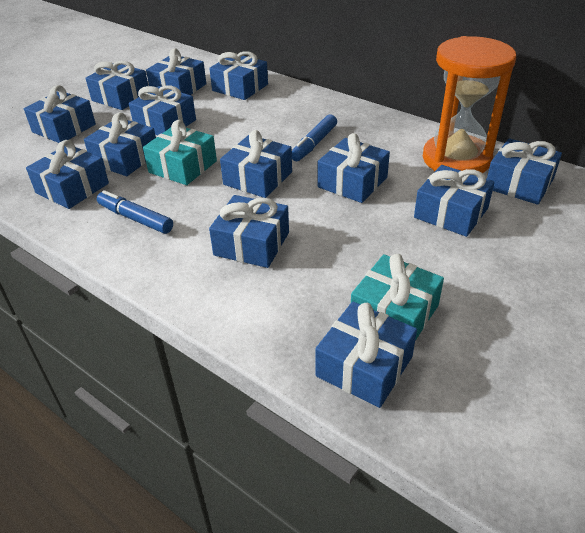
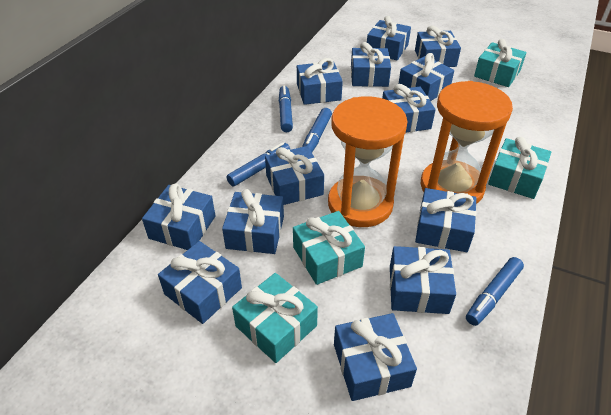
blue marker: [97,190,173,234] [292,114,337,161] = 2 -> [226,142,290,186] [279,86,293,132] [302,108,332,152] [466,257,524,326] = 4
orange hourglass: [423,36,516,173] = 1 -> [328,96,408,227] [421,81,513,204] = 2
turquoise gift: [143,120,217,185] [351,254,444,341] = 2 -> [232,273,318,363] [293,211,365,285] [474,39,526,87] [488,137,551,199] = 4

